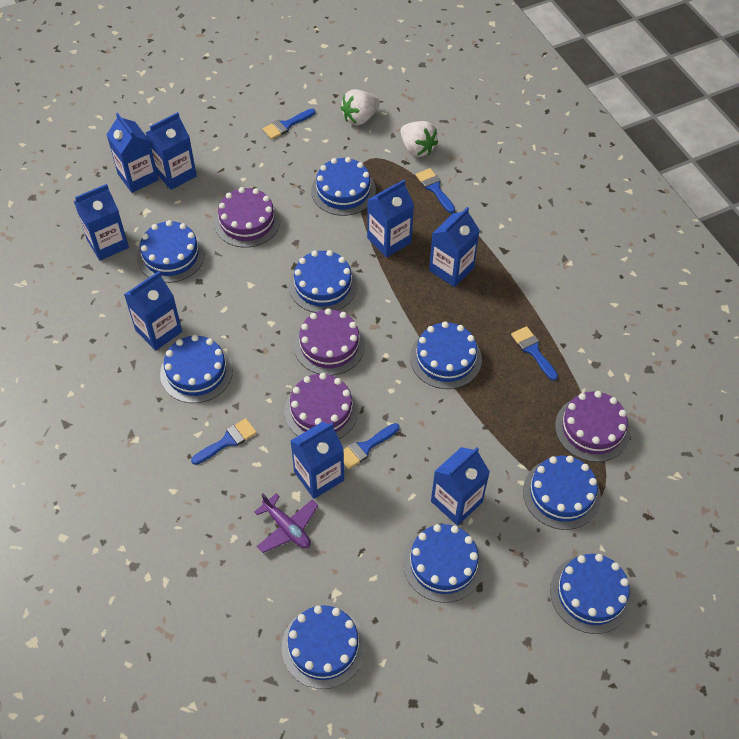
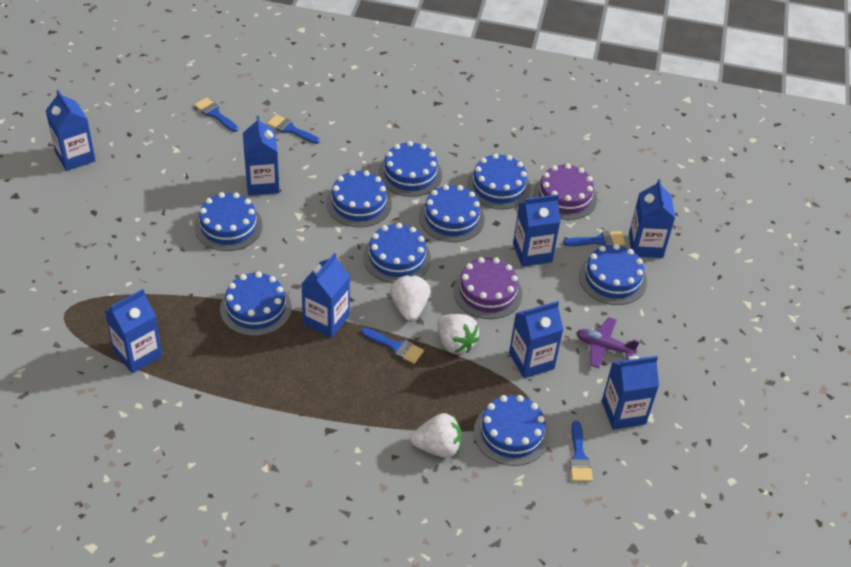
purple cake: [214,187,280,248] [284,373,359,439] [294,308,365,375] [555,391,630,462] = 4 -> [453,257,522,319] [533,163,597,220] = 2
white strawberry: [341,89,380,125] [401,121,438,157] = 2 -> [390,275,430,321] [410,413,462,458] [437,314,480,354] = 3

